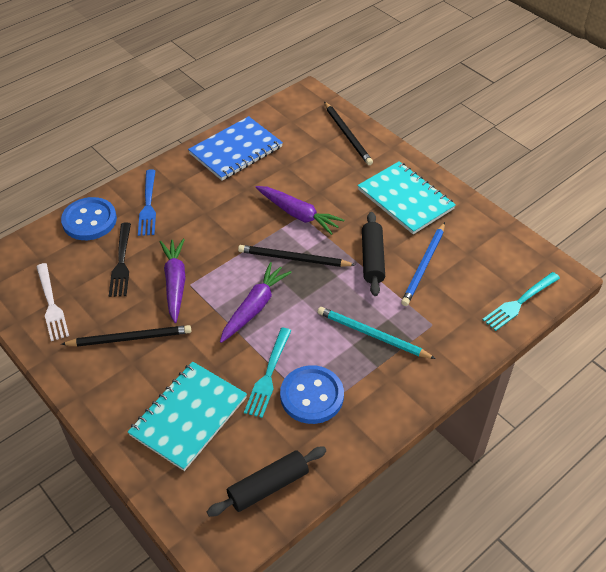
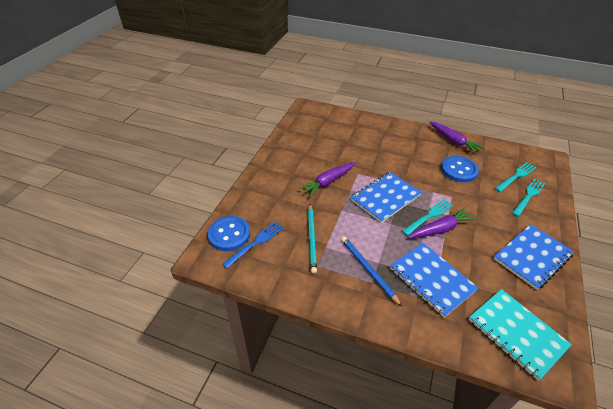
black fork: [109,223,131,297] = 1 -> none = 0
black pencil: [61,325,191,347] [238,245,355,267] [324,102,373,165] = 3 -> none = 0
black rolling pin: [207,447,326,517] [362,212,385,296] = 2 -> none = 0
blue notebook: [188,116,283,181] = 1 -> [351,172,422,223] [390,243,478,318] [494,224,574,290] = 3
turquoise fork: [244,328,291,418] [482,272,560,331] = 2 -> [402,199,453,236] [495,162,537,192] [512,179,545,217] = 3
turquoise notebook: [128,361,247,471] [357,161,456,234] = 2 -> [469,289,572,380] = 1
white fork: [36,263,69,341] = 1 -> none = 0

